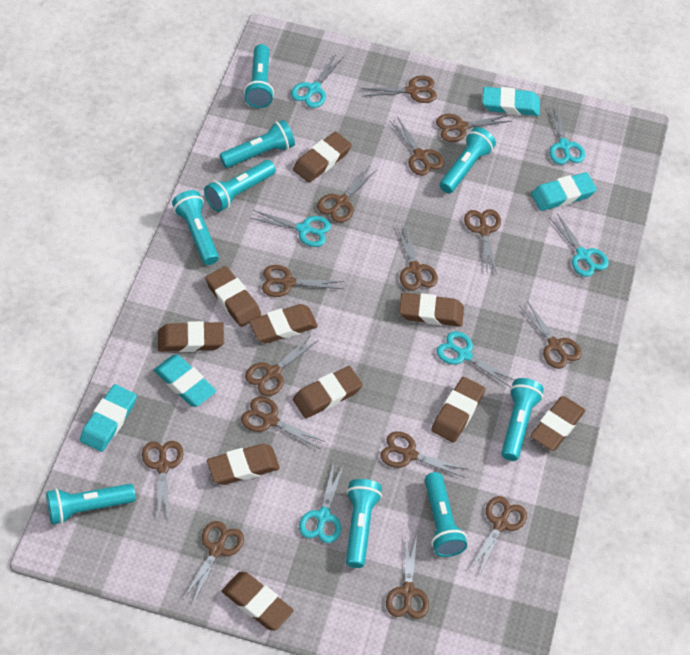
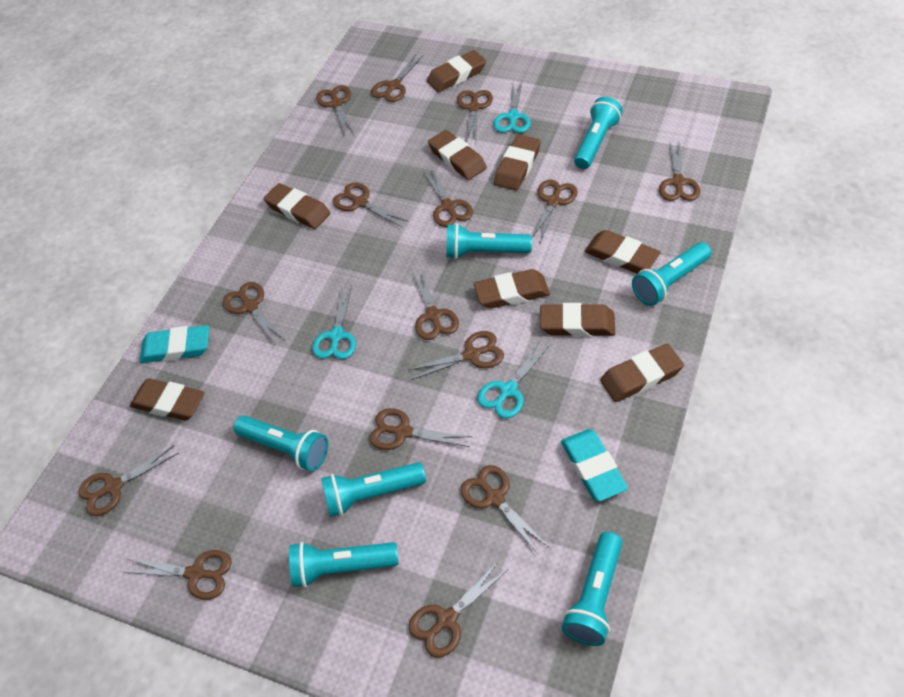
brown eraser: [158,321,224,352] [205,266,261,327] [207,444,280,485] [222,572,294,631] [249,304,318,343] [293,132,352,183] [293,366,363,418] [399,292,464,327] [431,377,485,442] [530,396,585,451] = 10 -> [130,378,204,421] [264,183,330,229] [427,50,486,92] [428,130,487,180] [474,269,550,309] [494,135,541,191] [540,303,615,337] [584,230,661,274] [600,344,684,402] = 9
turquoise eraser: [80,384,137,452] [154,355,216,407] [482,87,540,116] [531,172,597,211] = 4 -> [139,325,209,363] [561,429,628,502] = 2
turquoise flashlight: [46,484,136,525] [172,190,219,265] [204,160,276,212] [220,120,295,168] [244,44,274,108] [346,479,382,568] [425,472,467,557] [439,127,496,193] [501,378,544,461] = 9 -> [234,416,328,471] [289,542,399,588] [321,462,426,517] [446,223,532,259] [561,532,622,646] [574,97,623,169] [632,242,711,306] = 7
turquoise scissors: [250,210,331,247] [291,54,343,108] [299,463,344,543] [437,331,514,387] [548,105,585,165] [549,213,609,277] = 6 -> [312,286,356,359] [477,341,550,419] [493,82,531,133] = 3

